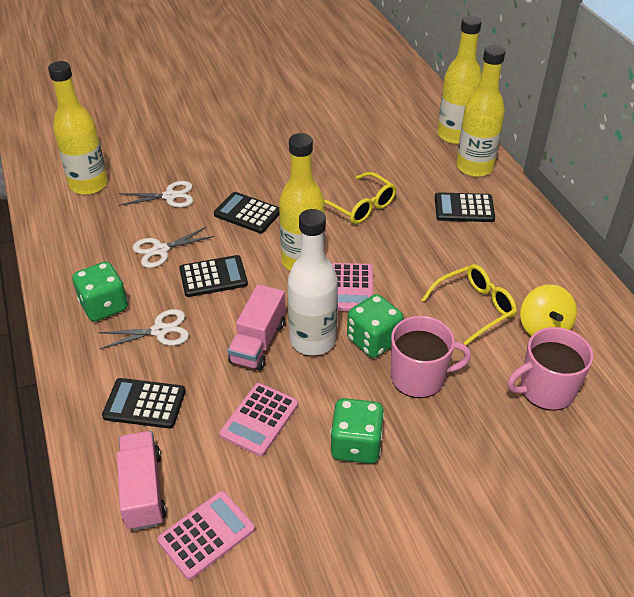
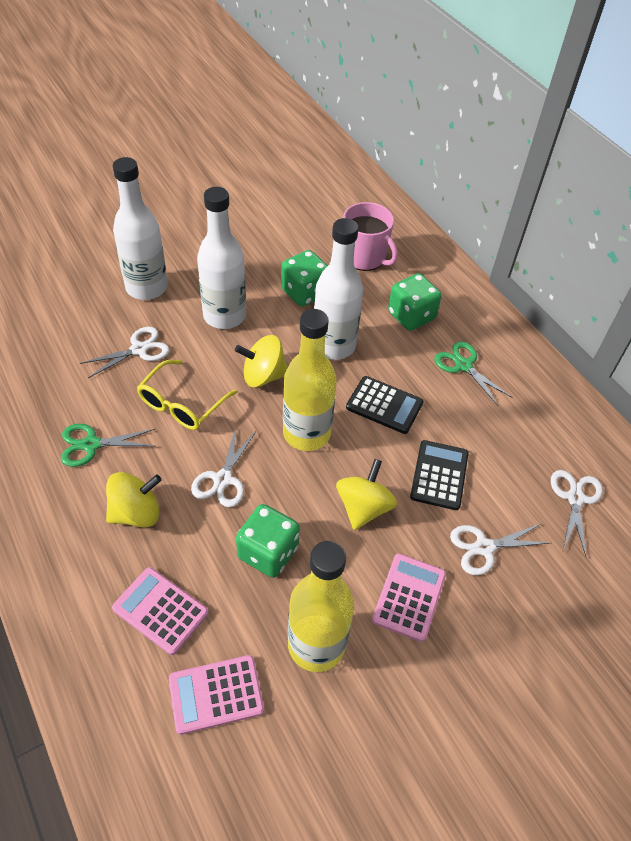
black calculator: [102,378,186,429] [179,255,248,297] [214,192,280,233] [435,192,495,222] = 4 -> [346,376,423,434] [410,440,468,510] = 2
green scissors: none = 0 -> [61,424,155,467] [434,341,512,406] = 2
pink mug: [391,316,471,398] [507,327,593,411] = 2 -> [343,202,398,271] = 1
pink truck: [117,431,167,531] [228,285,285,371] = 2 -> none = 0
white bottle: [287,209,338,355] = 1 -> [113,157,168,300] [197,187,246,329] [314,218,363,360] = 3
white scissors: [98,309,189,349] [118,181,193,207] [132,226,214,268] = 3 -> [80,327,170,378] [191,427,256,507] [450,523,551,575] [551,470,603,558] = 4
yellow bottle: [48,61,108,195] [279,133,325,271] [437,16,482,144] [456,45,505,177] = 4 -> [283,309,337,451] [288,541,354,672] = 2
yellow glasses: [324,172,396,224] [422,264,517,345] = 2 -> [137,360,237,430] = 1
yellow spinning top: [520,284,577,336] = 1 -> [106,472,162,528] [235,335,288,387] [336,459,397,530] = 3

